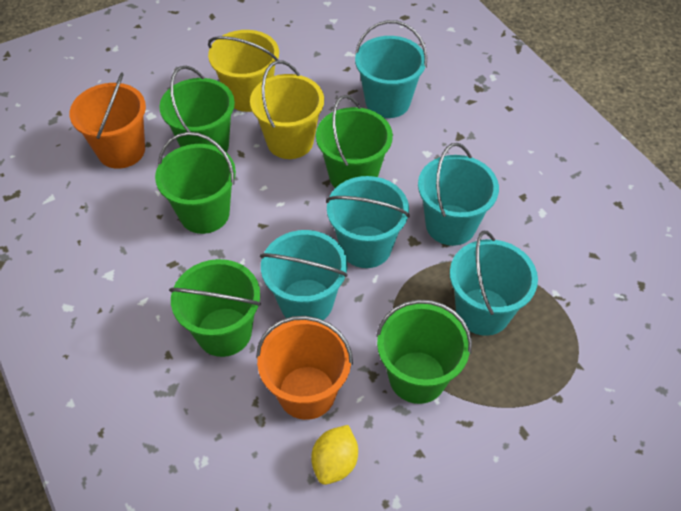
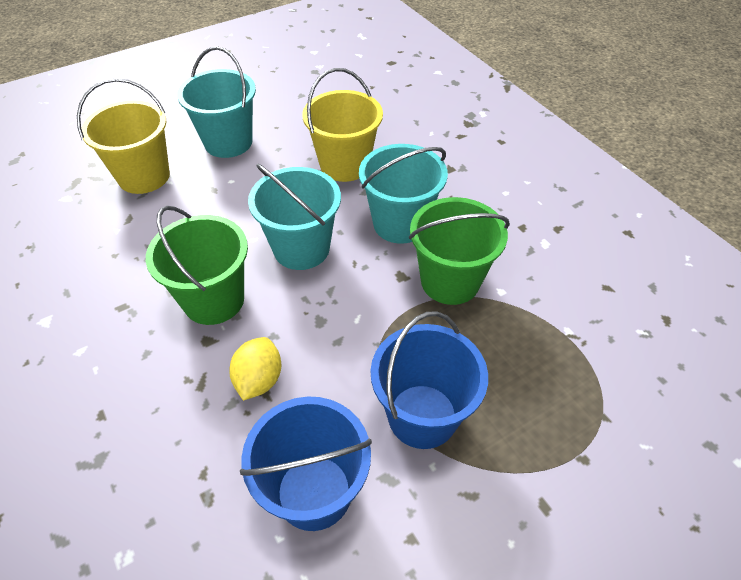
blue bucket: none = 0 -> [240,397,372,531] [371,311,488,449] = 2
green bucket: [155,132,236,234] [159,66,235,152] [169,259,261,357] [316,95,393,188] [376,299,472,404] = 5 -> [146,206,248,325] [409,197,510,305] = 2
orange bucket: [69,72,146,169] [256,316,353,420] = 2 -> none = 0
turquoise bucket: [260,230,348,320] [326,176,410,268] [355,20,427,118] [418,143,499,246] [450,231,538,336] = 5 -> [177,46,256,158] [248,164,341,270] [359,144,448,244] = 3

